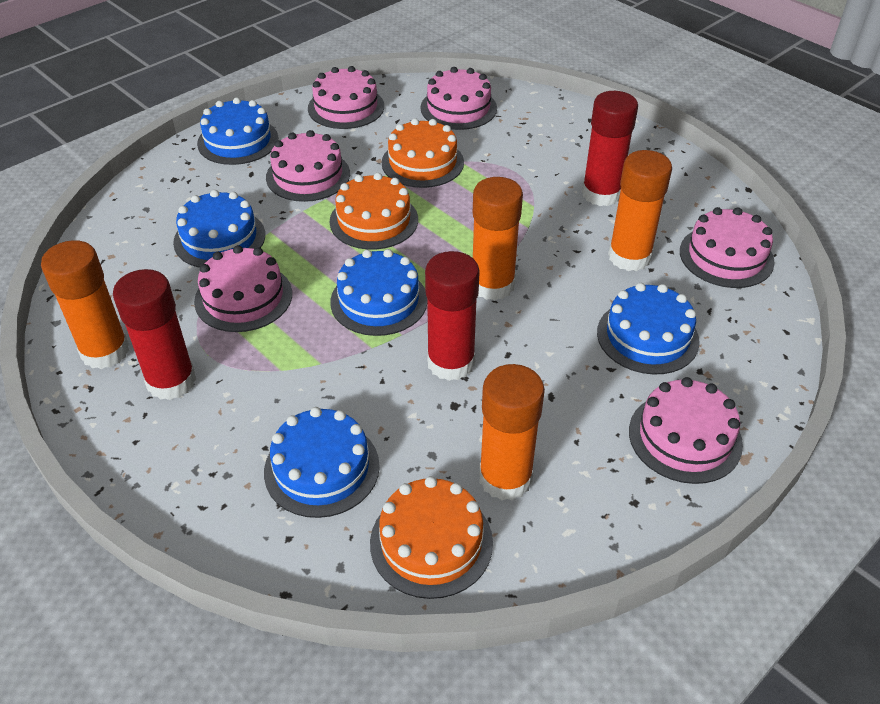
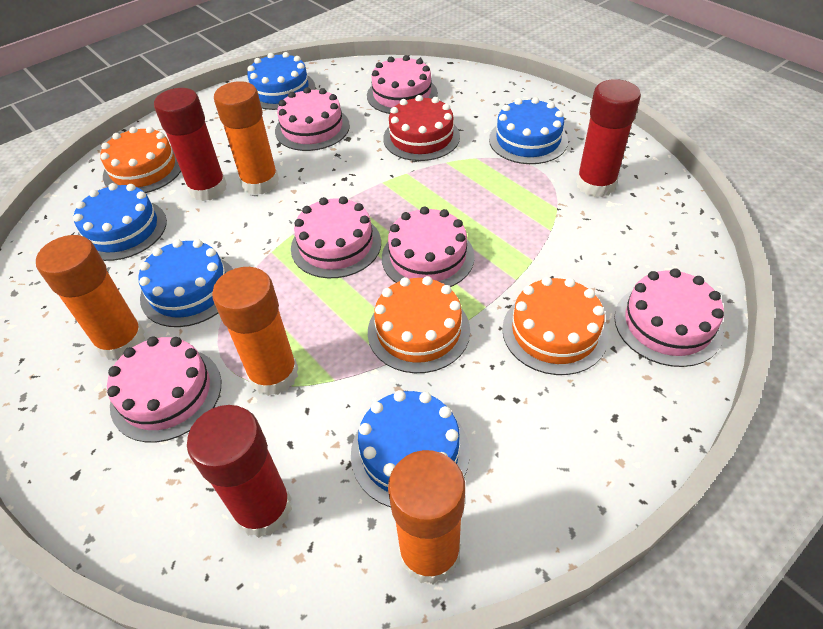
red cake: none = 0 -> [383,95,460,161] = 1

